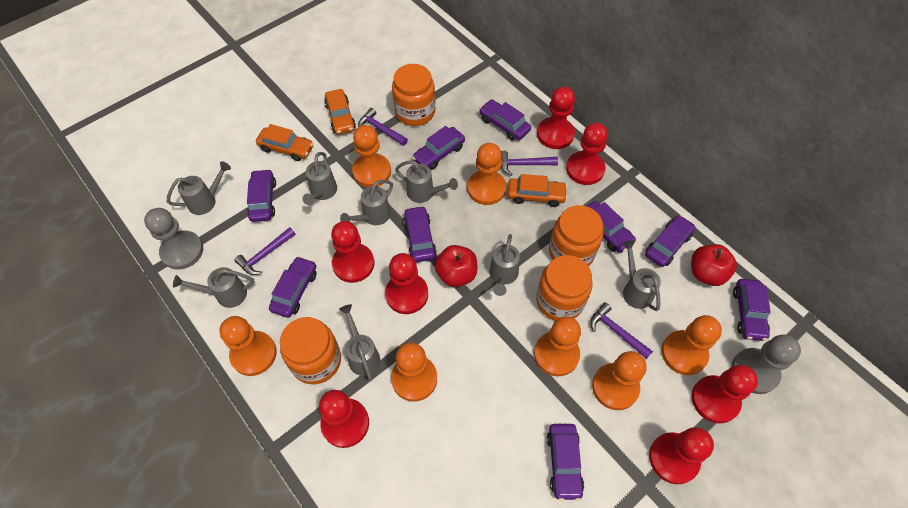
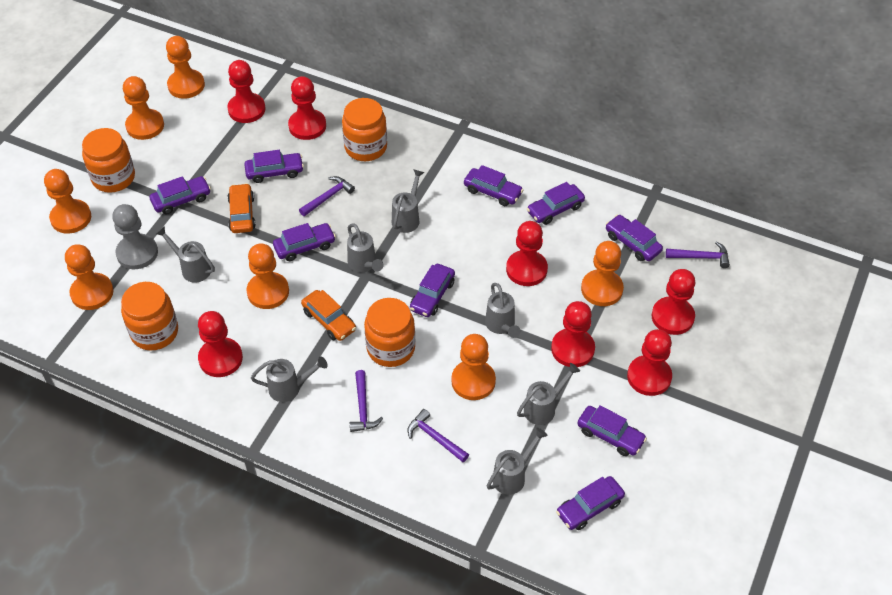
grey pawn: [144,208,203,270] [732,335,801,394] = 2 -> [112,204,158,269] = 1
grey watering can: [167,161,231,215] [173,267,255,308] [302,152,337,205] [339,304,380,381] [340,180,393,225] [395,160,458,203] [489,234,520,296] [622,240,661,311] = 8 -> [156,226,215,283] [251,357,327,402] [347,224,383,272] [392,169,425,233] [485,283,521,338] [487,428,548,495] [517,363,580,425] = 7
orange car: [256,124,314,161] [324,89,356,135] [507,174,568,207] = 3 -> [227,183,256,233] [301,290,356,341] = 2
red apple: [435,245,477,287] [691,244,737,286] = 2 -> none = 0

